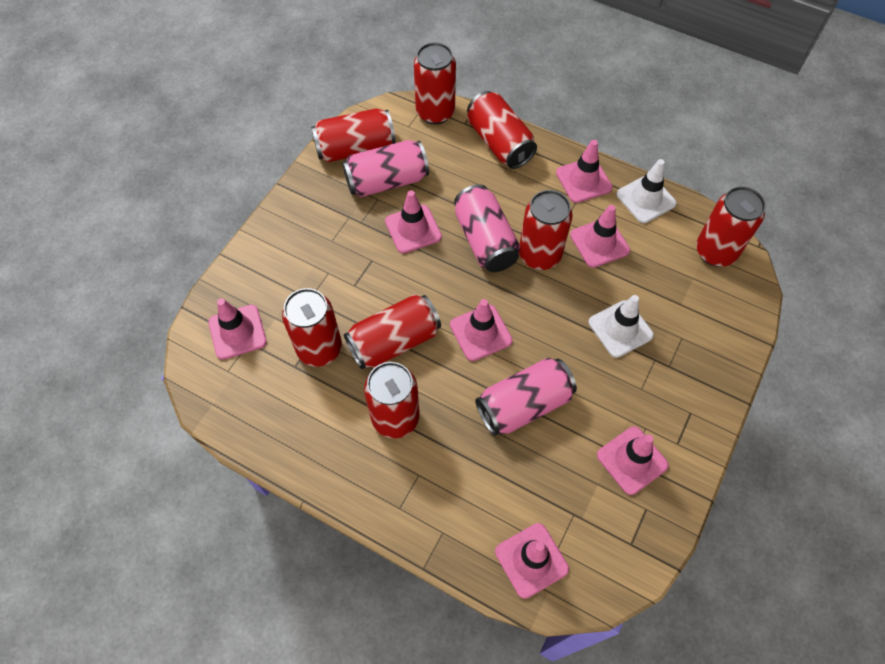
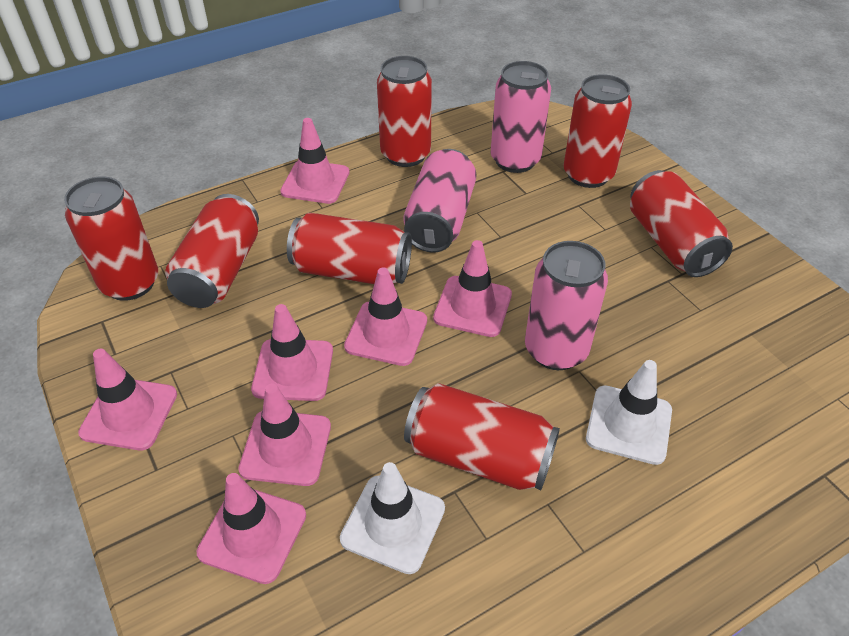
red can: [282,288,342,367] [311,108,396,162] [344,294,441,370] [364,362,420,438] [414,42,456,125] [467,91,537,169] [519,190,573,270] [696,186,766,267] = 8 -> [64,176,158,301] [165,194,259,308] [287,213,412,284] [377,56,432,167] [404,383,560,491] [563,74,632,188] [630,170,733,277] = 7

